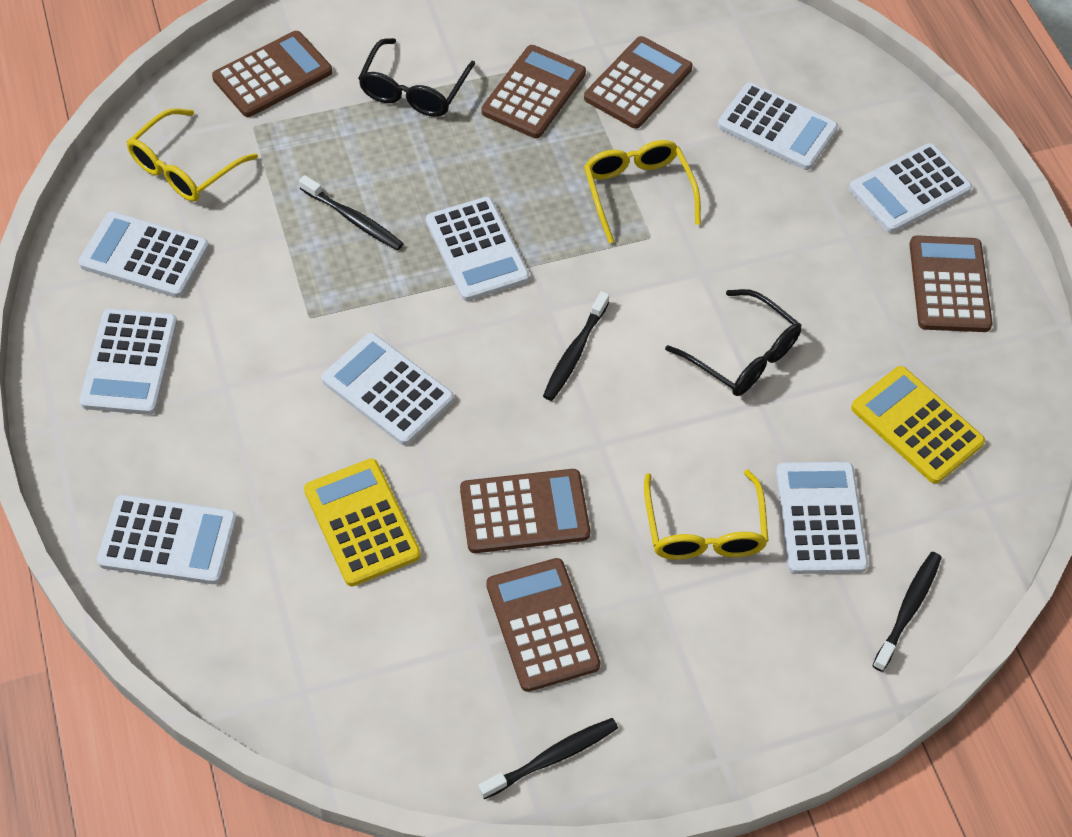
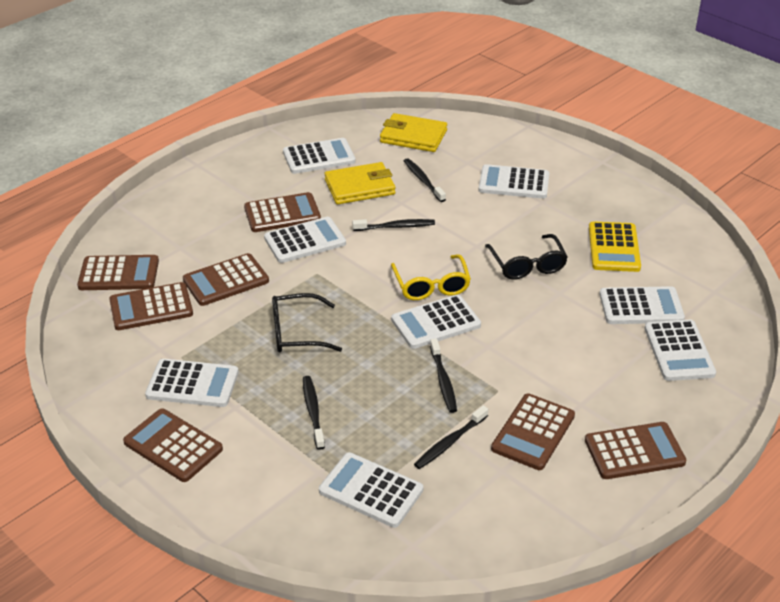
black toothbrush: [299,175,404,250] [478,718,618,799] [543,291,609,401] [872,552,942,672] = 4 -> [303,376,325,450] [352,219,435,231] [404,158,446,202] [414,405,488,469] [430,339,457,413] = 5
brown calculator: [212,31,332,117] [460,469,590,553] [481,45,586,138] [486,558,600,692] [584,36,692,129] [909,235,993,332] = 6 -> [77,255,159,290] [109,282,193,330] [123,409,223,482] [183,253,269,306] [244,192,321,232] [491,393,575,470] [585,422,686,479] = 7
yellow calculator: [304,459,421,586] [851,366,985,484] = 2 -> [589,221,641,272] = 1
yellow glasses: [127,108,258,202] [584,140,701,243] [644,470,768,560] = 3 -> [391,254,471,300] = 1
yellow wallet: none = 0 -> [324,162,395,204] [380,113,447,152] = 2

